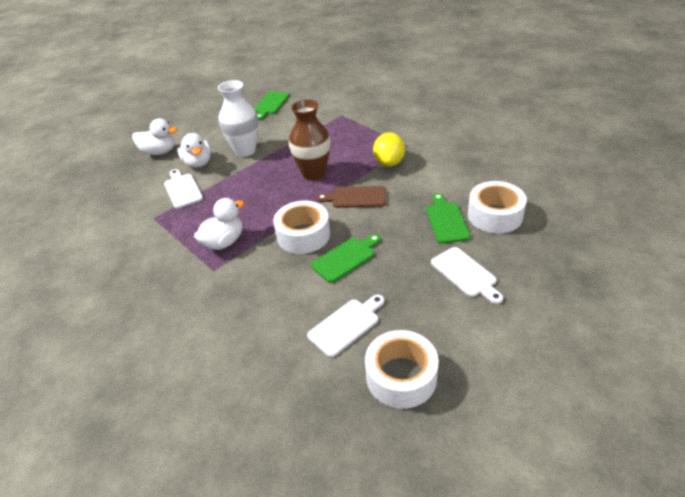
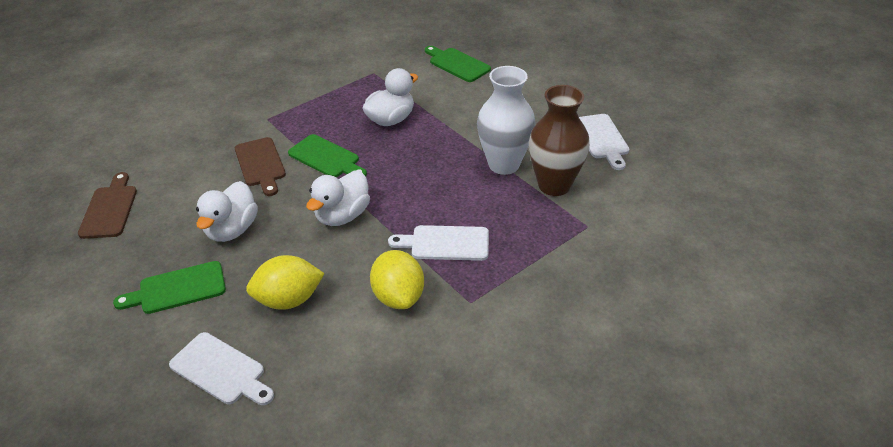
brown cutting board: [317,186,386,208] = 1 -> [78,172,137,239] [235,137,286,196] = 2
white tape: [273,200,330,254] [365,330,439,409] [468,181,527,234] = 3 -> none = 0
yellow lemon: [373,132,405,167] = 1 -> [246,255,325,310] [370,250,424,309] = 2

